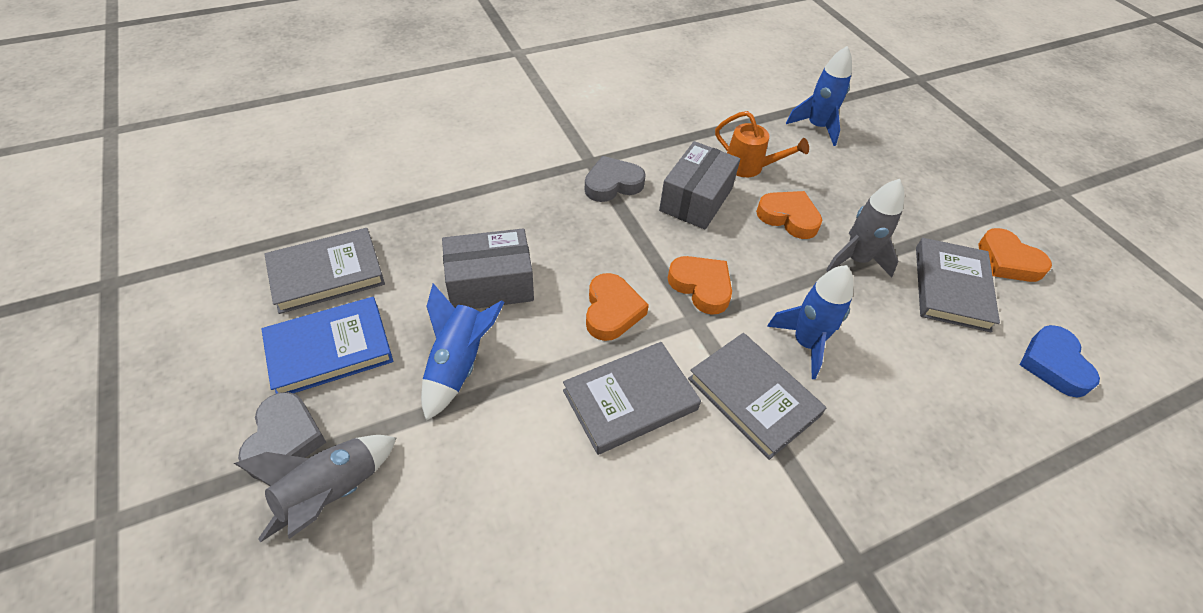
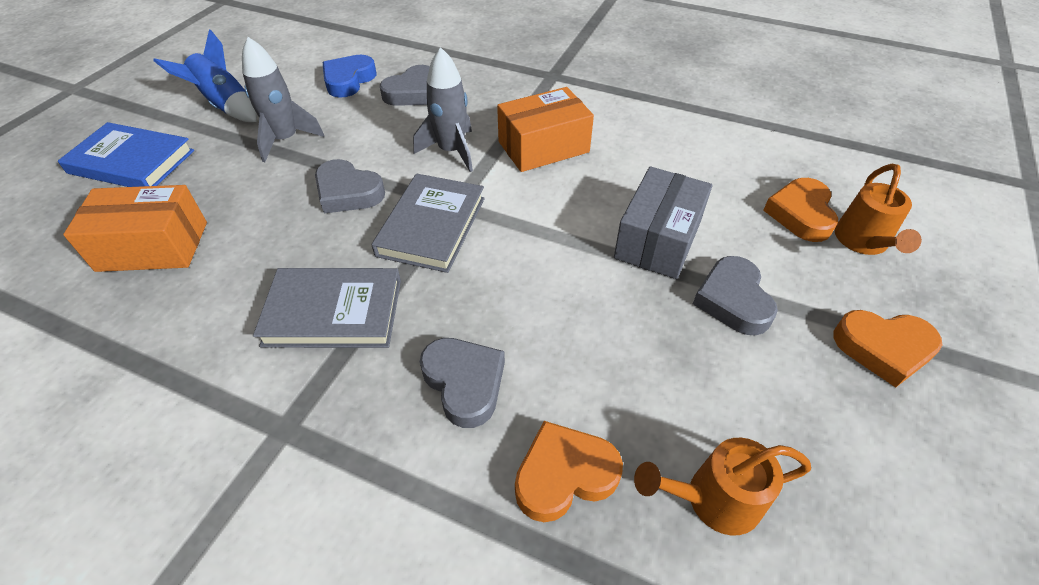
blue rocket: [421,283,504,421] [767,265,853,379] [786,46,852,146] = 3 -> [153,29,257,122] = 1
grey book: [264,228,385,314] [563,342,701,455] [688,333,826,460] [916,238,1000,332] = 4 -> [253,268,401,348] [372,174,485,273] = 2
grey box: [442,229,534,309] [659,141,740,230] = 2 -> [614,166,713,279] = 1
grey heart: [238,392,326,480] [585,156,646,202] = 2 -> [315,159,385,214] [380,65,430,106] [420,338,505,428] [693,256,778,335] = 4
orange box: none = 0 -> [63,185,207,272] [497,87,594,172] = 2
orange heart: [586,273,649,341] [668,256,732,315] [756,191,822,239] [978,228,1052,282] = 4 -> [515,421,623,522] [763,178,838,242] [833,310,942,388] = 3
orange watering can: [715,111,809,177] = 1 -> [634,438,811,536] [835,164,922,255] = 2

